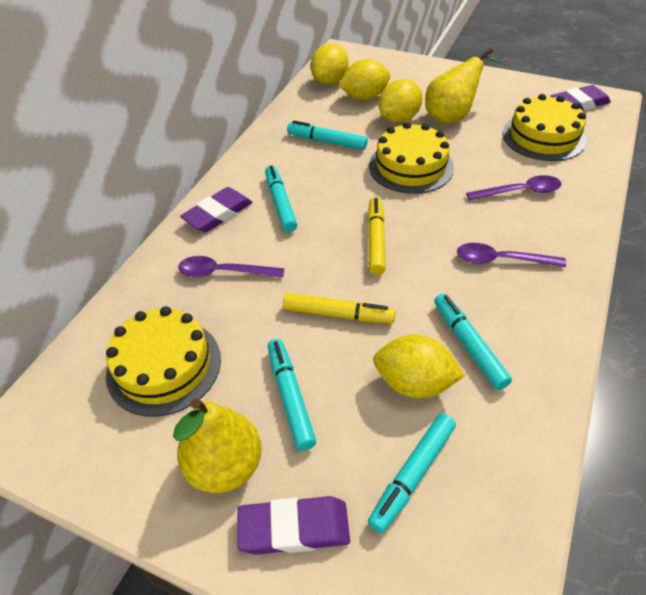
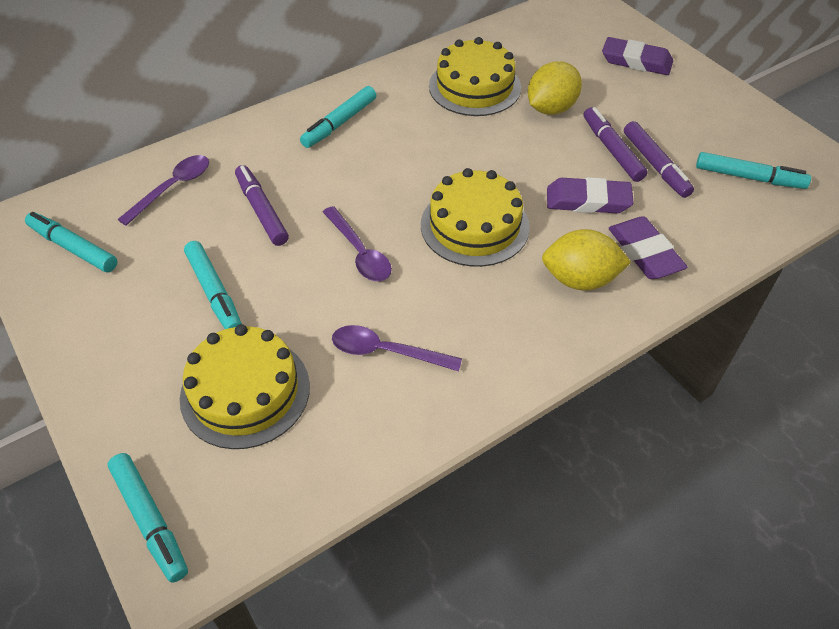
purple marker: none = 0 -> [235,165,289,246] [584,107,648,182] [624,121,694,198] = 3
yellow lemon: [310,44,349,85] [339,59,390,100] [373,335,465,398] [379,79,423,123] = 4 -> [528,61,582,115] [542,229,631,291] = 2
yellow marker: [283,293,396,324] [367,197,386,275] = 2 -> none = 0
yellow pear: [173,398,262,493] [425,48,501,124] = 2 -> none = 0

